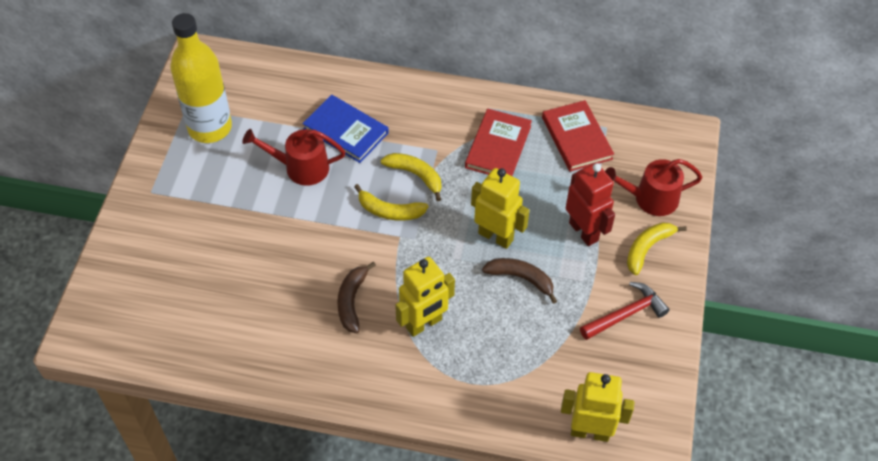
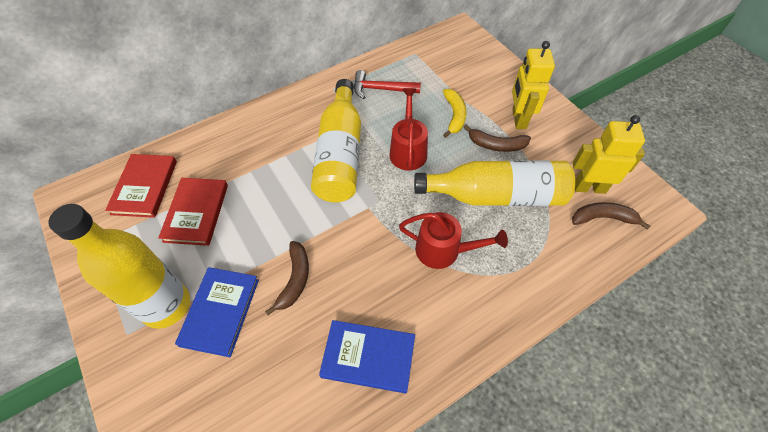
blue book: [302,95,389,163] = 1 -> [175,267,259,357] [319,320,415,393] = 2
brown banana: [337,262,376,333] [482,258,557,304] = 2 -> [265,241,309,315] [464,125,531,152] [572,202,650,230] = 3
red robot: [566,163,615,246] = 1 -> none = 0
yellow banana: [354,184,429,221] [381,153,441,201] [627,222,687,275] = 3 -> [443,89,467,138] = 1
yellow bottle: [170,13,232,143] = 1 -> [48,204,190,329] [311,79,361,202] [414,160,575,206] = 3
yellow robot: [395,257,455,337] [471,168,530,249] [561,372,634,442] = 3 -> [512,41,555,129] [573,115,645,194] = 2

